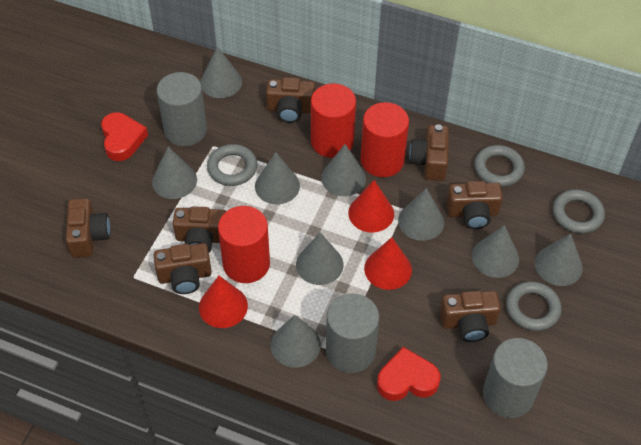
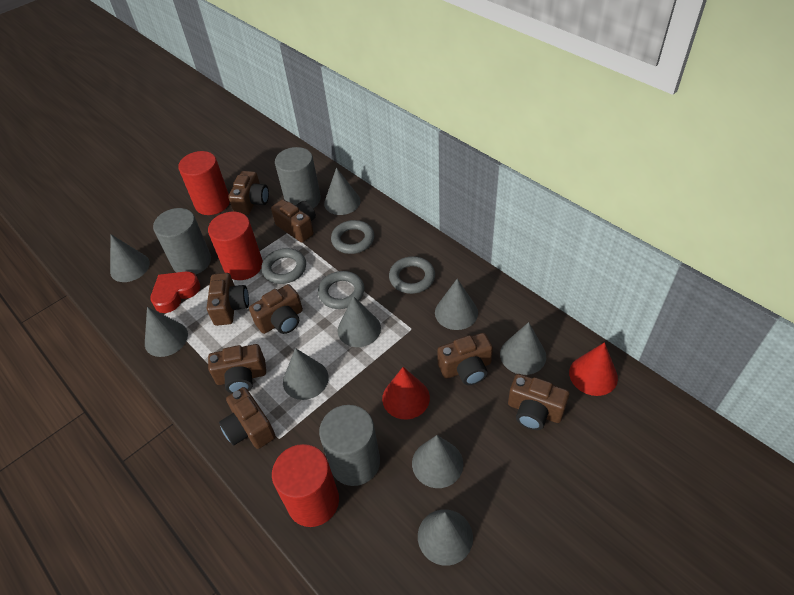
brown camera: [66,198,110,258] [154,243,212,294] [173,206,226,253] [266,77,315,123] [409,124,449,181] [440,291,501,342] [446,181,503,229] = 7 -> [207,273,249,326] [208,344,266,393] [219,387,275,449] [228,171,269,215] [249,284,303,334] [271,199,316,243] [437,333,493,385] [508,374,570,430] = 8
red cone: [199,276,248,328] [348,180,394,233] [364,237,412,290] = 3 -> [382,367,430,419] [569,342,618,396] = 2
red heart: [101,112,148,161] [377,347,440,401] = 2 -> [150,271,200,313] = 1

